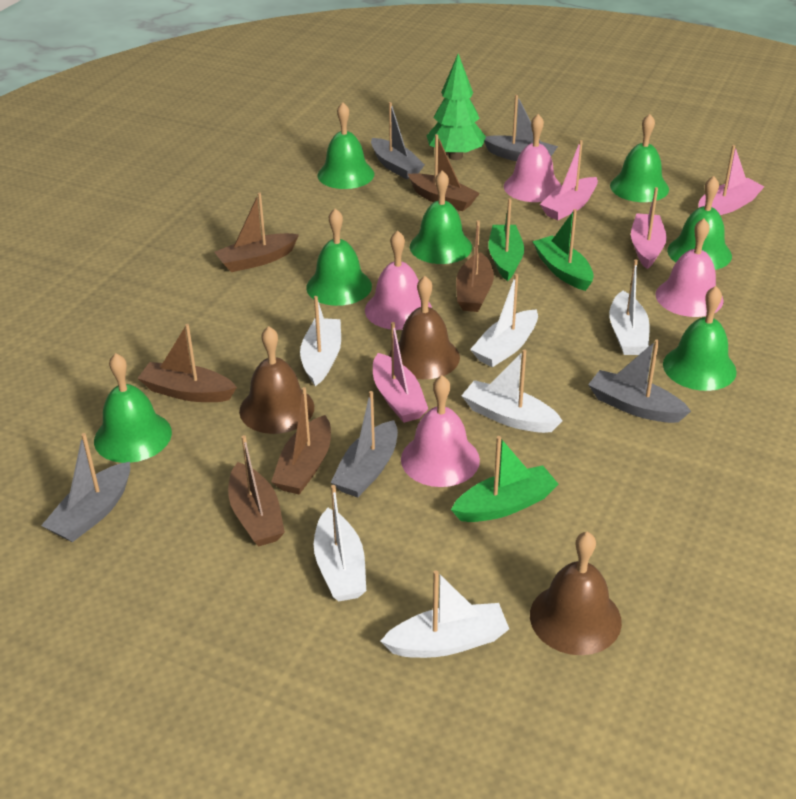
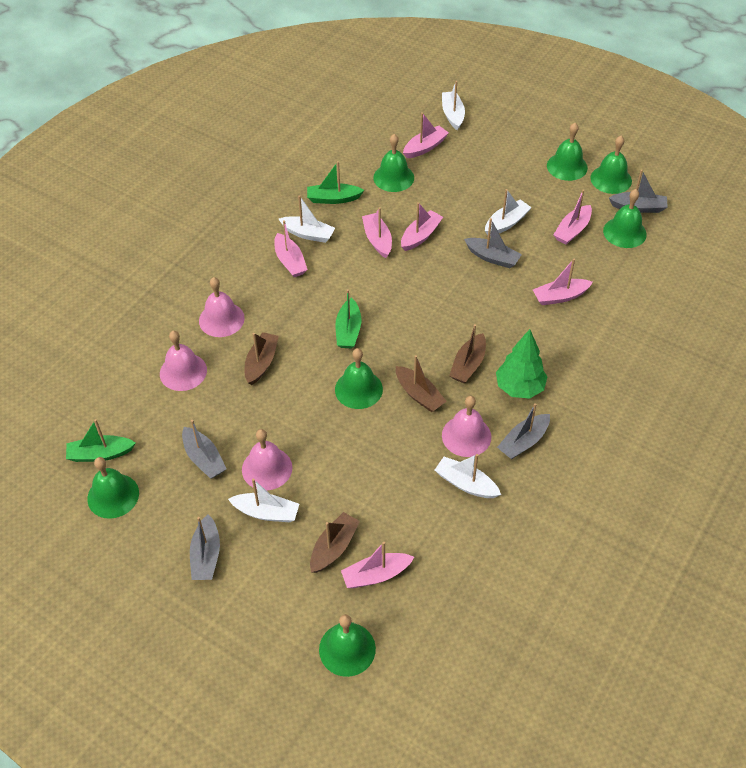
brown bell: [239,326,314,434] [389,276,460,379] [530,531,622,655] = 3 -> none = 0
brown boat: [137,324,237,402] [214,192,299,272] [228,435,285,546] [271,387,331,495] [408,134,480,211] [456,220,494,312] = 6 -> [245,332,279,385] [310,512,360,573] [396,355,447,412] [449,324,486,383] = 4
pink boat: [373,322,428,423] [540,140,598,220] [631,187,667,269] [698,145,765,215] = 4 -> [274,220,308,277] [341,542,414,588] [362,207,392,258] [401,202,443,251] [403,112,449,158] [533,259,593,305] [554,190,592,245] = 7
white boat: [300,296,341,386] [314,485,366,602] [380,570,509,658] [461,349,562,433] [470,274,538,367] [609,260,650,355] = 6 -> [228,479,299,522] [279,195,335,243] [435,454,501,498] [442,81,465,130] [485,189,532,236] = 5

